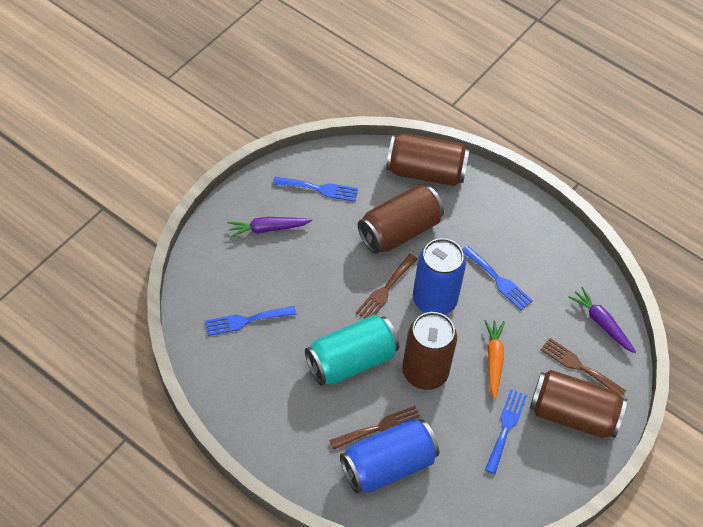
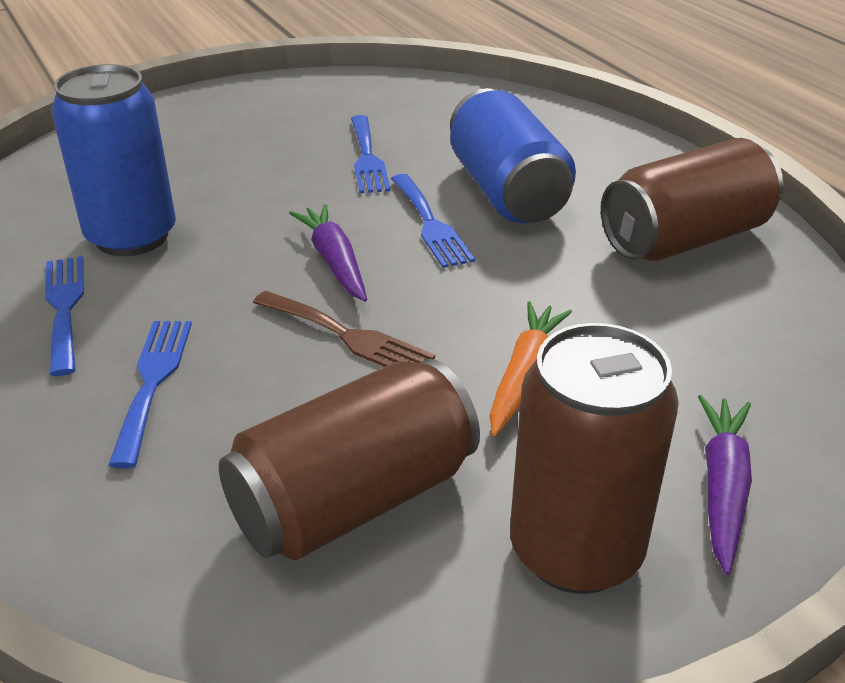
brown can: [358,185,444,254] [386,133,469,186] [402,312,457,390] [530,370,627,438] = 4 -> [219,359,480,561] [510,323,679,594] [601,138,784,261] = 3
brown fork: [329,406,422,450] [356,254,417,319] [541,338,626,396] = 3 -> [253,291,435,367] = 1
turquoise can: [305,315,399,386] = 1 -> none = 0

